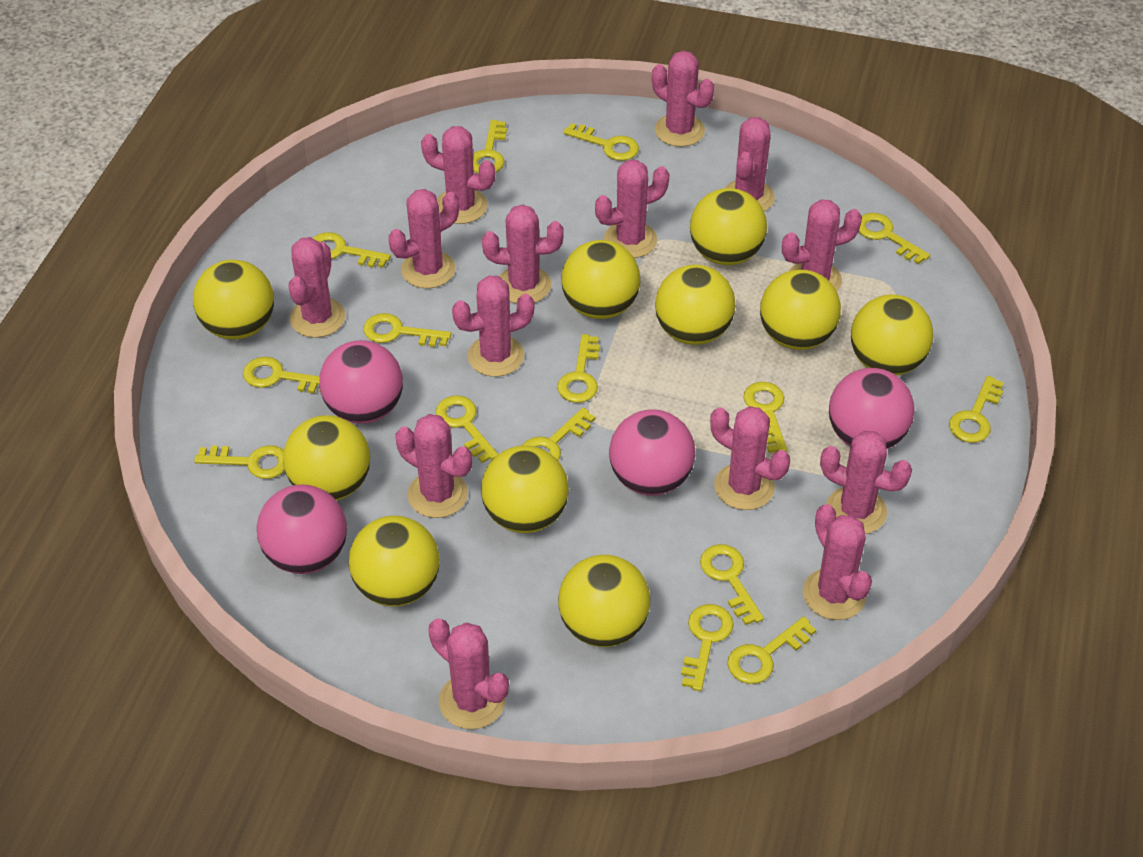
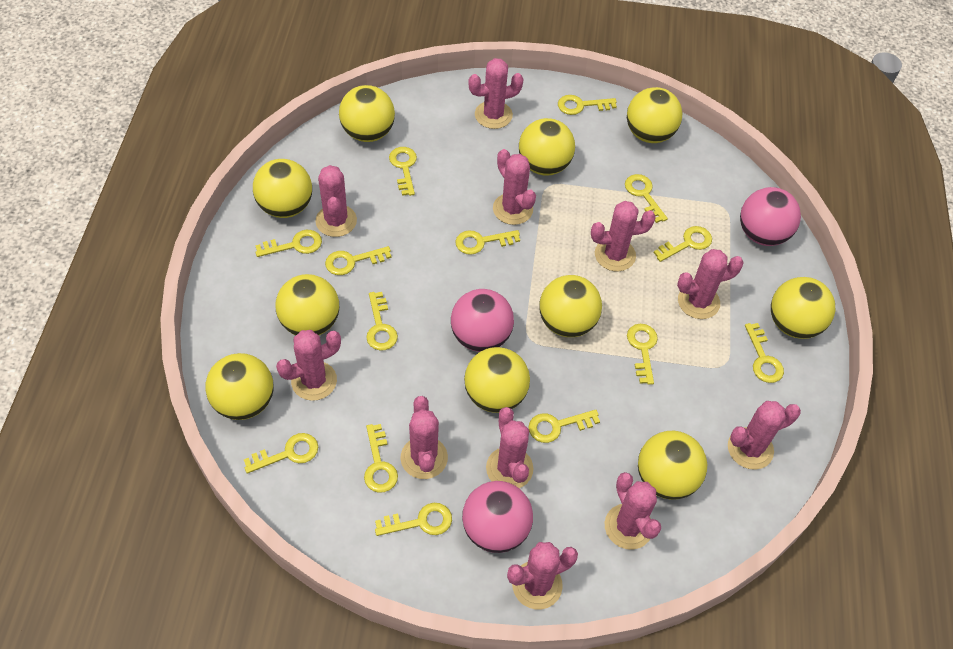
pink ball: [257,485,347,574] [319,340,403,424] [609,409,695,496] [829,368,914,449] = 4 -> [451,289,514,352] [462,481,533,553] [740,187,801,246] = 3
pink cactus: [289,237,346,338] [388,189,459,288] [395,414,472,518] [421,126,495,224] [428,618,509,729] [452,276,535,377] [482,204,564,304] [595,160,670,258] [652,51,714,147] [710,406,790,510] [725,117,775,211] [782,199,862,291] [803,504,872,620] [820,431,912,534] = 14 -> [276,330,341,401] [316,165,357,237] [401,396,448,479] [468,58,524,129] [486,407,533,488] [493,149,536,225] [507,542,578,609] [591,201,656,271] [605,472,661,550] [677,249,744,319] [728,401,801,470] = 11
yellow key: [194,445,285,479] [243,357,320,394] [313,232,391,268] [363,313,451,347] [435,395,498,463] [473,120,507,174] [522,408,595,461] [557,334,600,403] [563,123,639,161] [681,604,734,691] [700,544,764,625] [727,616,816,684] [744,382,787,453] [859,213,930,264] [949,376,1004,443] = 15 -> [244,433,318,474] [255,230,322,257] [325,246,391,275] [364,424,398,493] [366,292,398,350] [375,503,452,536] [389,147,417,196] [455,230,520,255] [528,410,600,443] [558,95,617,115] [625,174,668,223] [627,324,658,385] [654,226,712,262] [745,323,784,383] = 14

